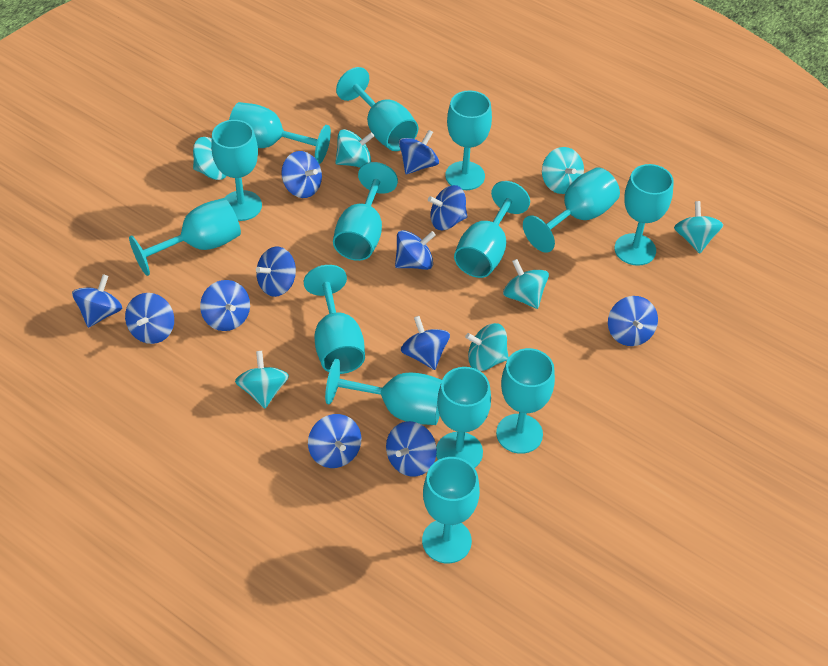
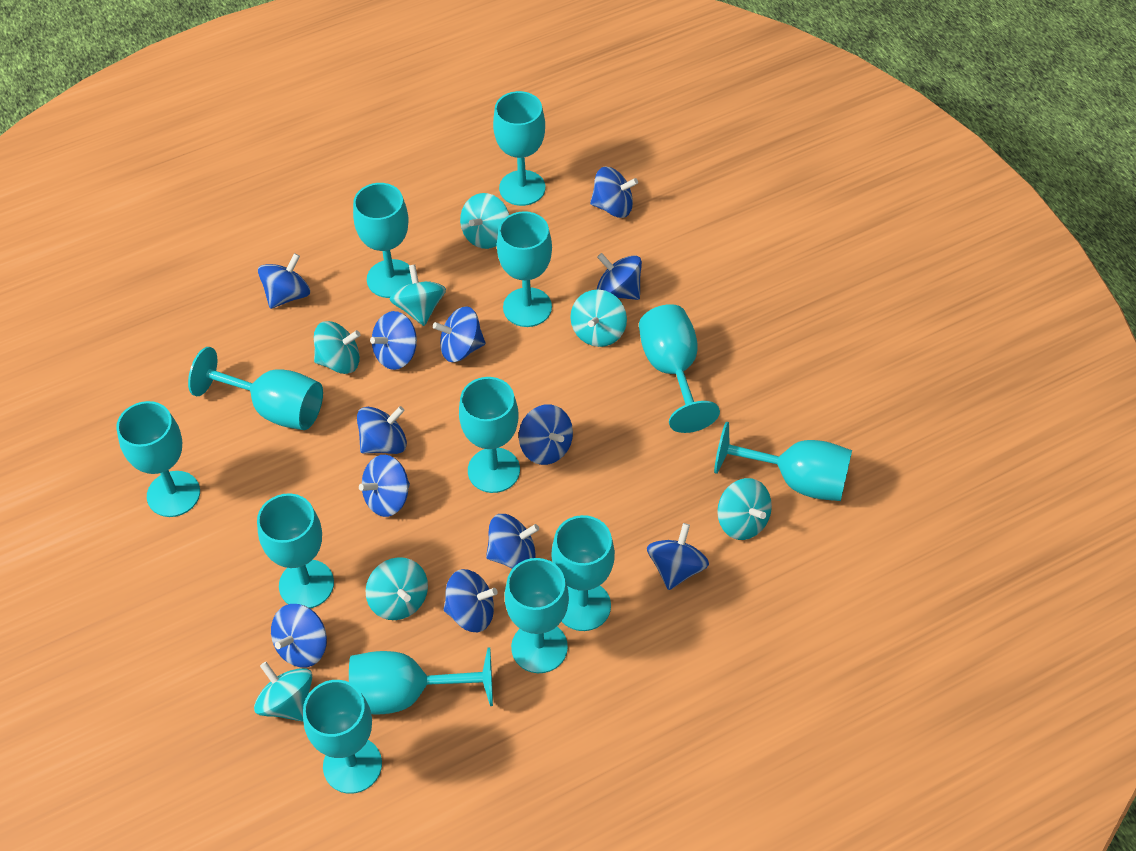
turquoise goblet: [129,198,241,276] [211,120,262,221] [229,102,331,164] [304,265,365,374] [325,359,442,425] [333,162,398,261] [336,67,418,151] [422,457,480,563] [436,367,491,468] [445,90,492,190] [454,181,530,278] [496,348,555,454] [523,167,620,253] [615,164,674,266] = 14 -> [116,401,200,517] [188,347,323,430] [257,493,334,608] [303,680,382,794] [349,648,493,715] [353,183,412,298] [459,377,520,493] [493,91,545,206] [497,211,552,327] [505,558,569,673] [552,515,615,631] [639,304,720,433] [714,421,852,501] = 13

